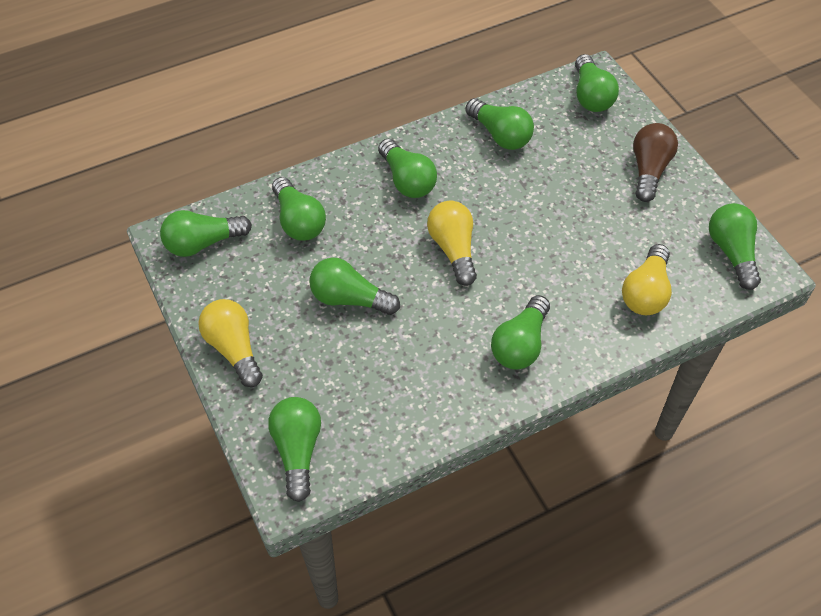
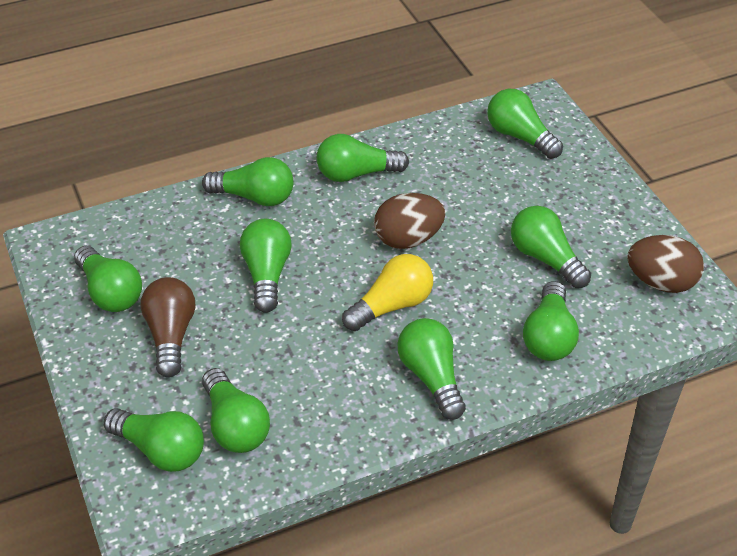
brown egg: none = 0 -> [374,193,445,249] [627,235,704,293] = 2
green light bulb: [160,210,252,257] [268,397,321,502] [272,177,326,241] [310,258,400,315] [378,139,437,198] [465,98,534,150] [491,295,550,370] [575,54,619,112] [709,203,761,290] = 9 -> [74,246,142,312] [104,408,204,472] [202,157,294,206] [202,368,270,453] [240,219,292,313] [317,134,409,182] [398,318,466,420] [487,89,563,159] [511,206,591,288] [523,281,579,361] = 10
yellow light bulb: [199,299,263,387] [427,201,477,286] [622,244,672,315] = 3 -> [342,254,433,331] = 1

